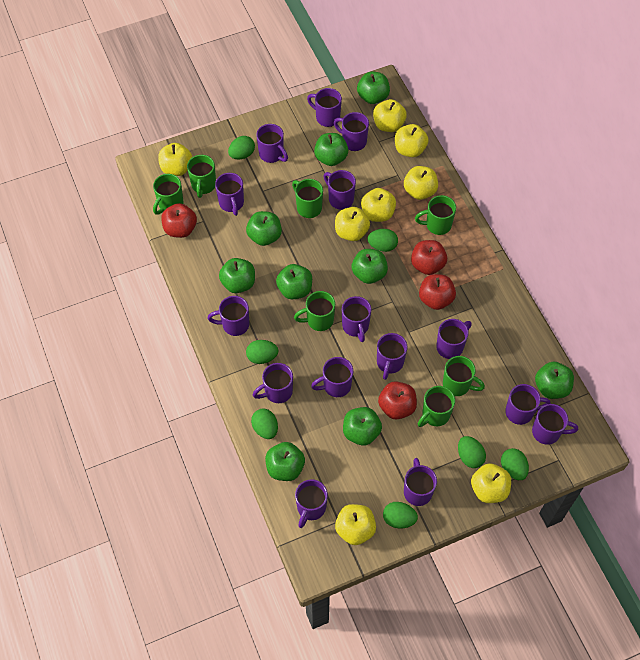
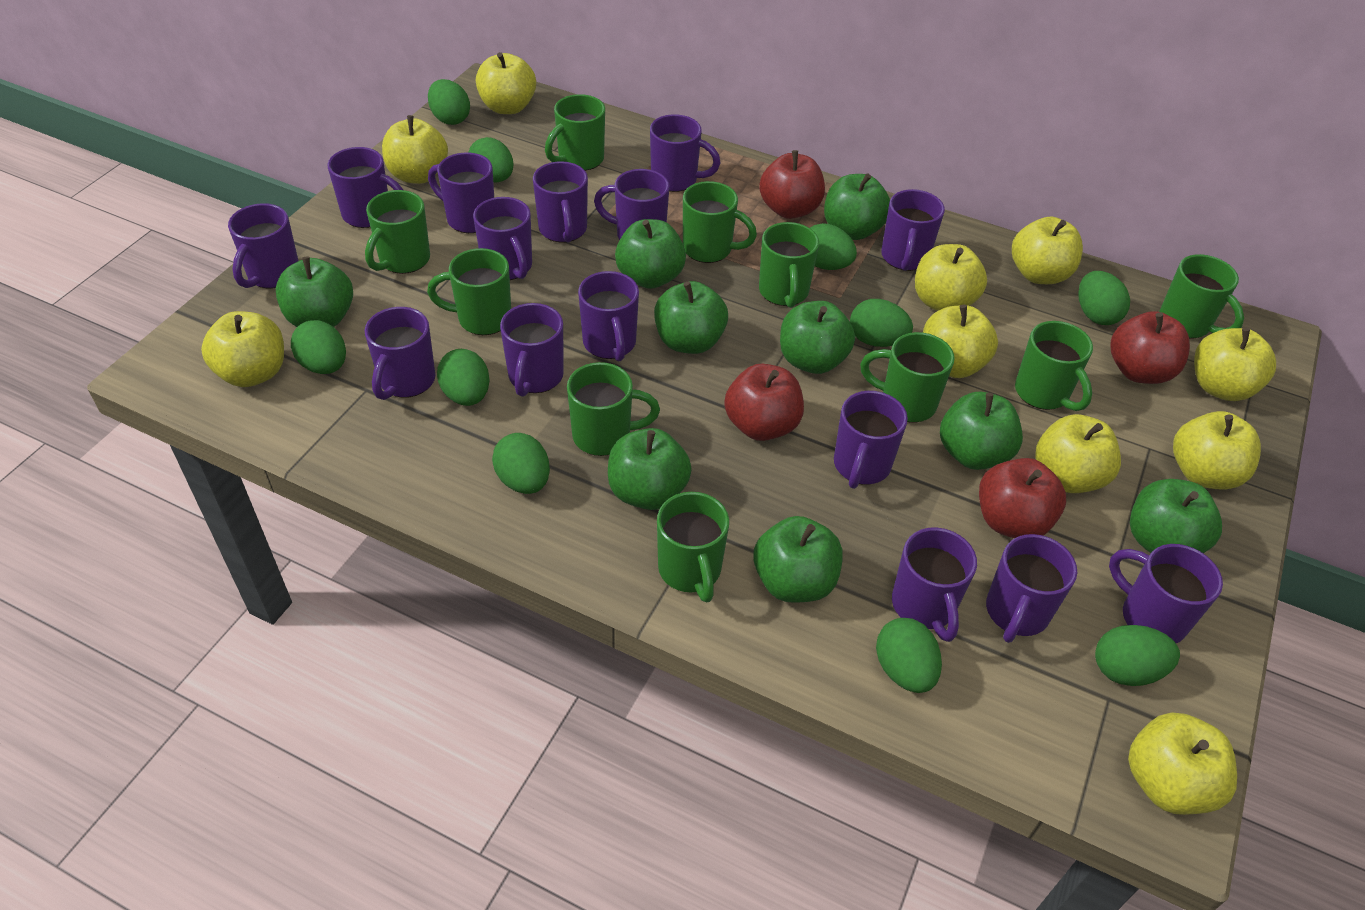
green egg: [228,136,255,159] [246,340,278,364] [251,409,278,439] [368,229,398,252] [383,502,418,528] [458,436,486,468] [501,448,529,480] = 7 -> [291,320,346,374] [428,79,470,125] [437,349,490,406] [468,137,513,183] [492,433,550,494] [810,223,857,270] [850,299,913,347] [876,618,942,693] [1078,271,1130,325] [1095,625,1180,686] = 10
green mug: [153,174,184,215] [187,155,216,198] [292,179,323,218] [294,291,335,331] [415,195,456,235] [417,386,455,427] [443,356,485,396] = 7 -> [365,190,430,274] [427,248,511,335] [545,94,605,171] [567,362,660,456] [657,492,729,602] [683,181,757,263] [759,222,819,308] [860,332,955,422] [1015,321,1093,411] [1159,254,1244,339] = 10
yellow apple: [158,143,193,176] [335,207,370,241] [335,504,376,545] [361,188,396,222] [373,99,407,132] [395,124,429,157] [404,166,438,200] [471,463,511,503] = 8 -> [201,311,284,387] [382,115,448,184] [476,52,536,114] [915,244,987,311] [923,305,998,378] [1012,217,1083,284] [1035,414,1121,493] [1128,712,1237,815] [1173,411,1261,489] [1194,328,1276,401] = 10

